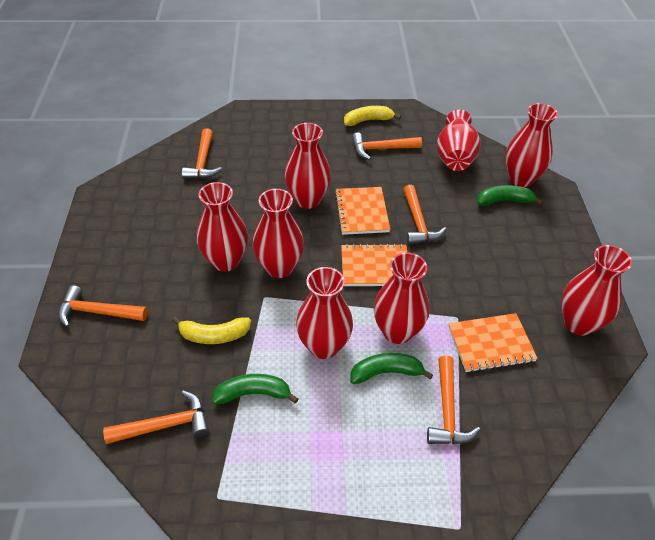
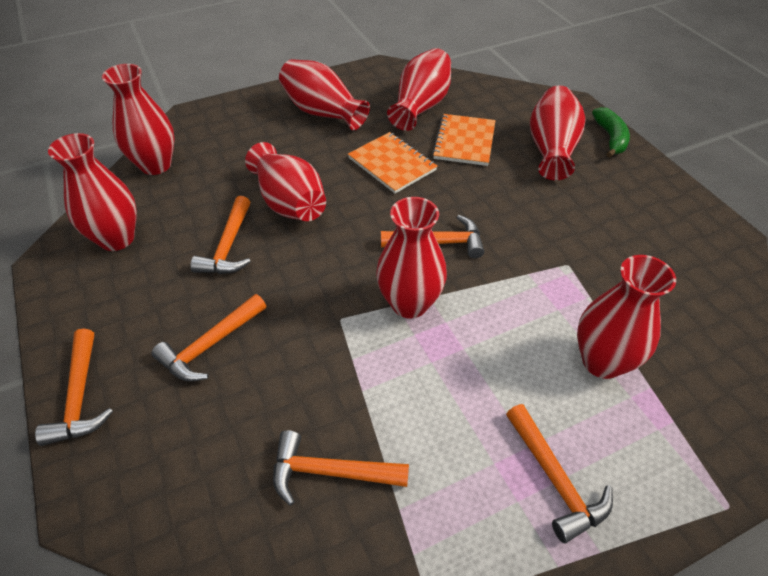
green banana: [212,374,298,404] [350,353,433,384] [477,185,543,206] = 3 -> [592,107,630,158] = 1
orange notebook: [334,187,390,235] [341,244,407,286] [448,313,538,373] = 3 -> [348,132,437,193] [432,114,496,166] = 2
yellow banana: [172,317,251,344] [344,106,401,126] = 2 -> none = 0

